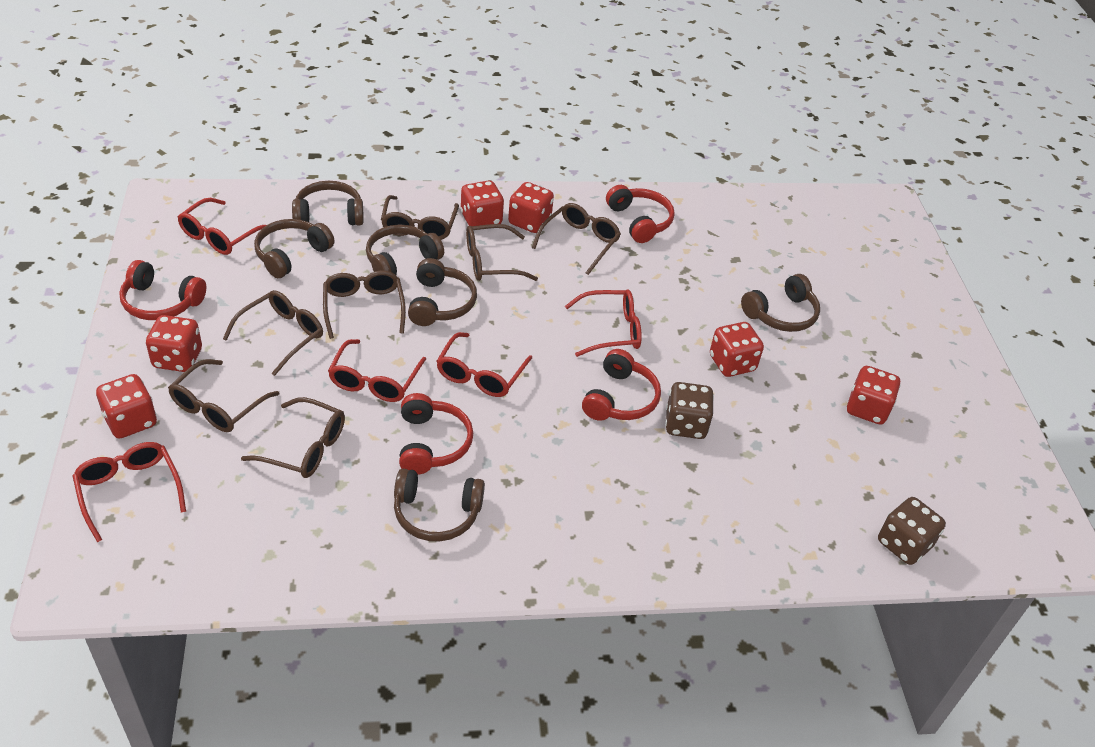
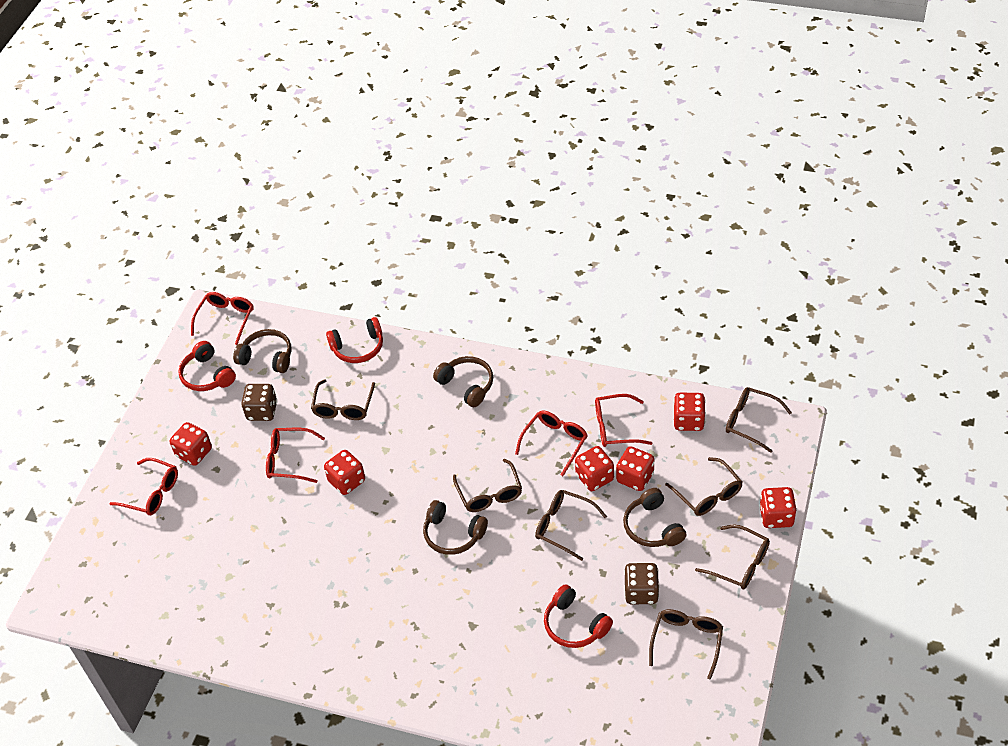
brown headphones: [254,219,335,278] [292,181,364,225] [366,225,444,275] [394,469,485,541] [408,258,477,326] [741,274,820,332] = 6 -> [233,329,291,373] [423,500,488,555] [433,356,493,407] [623,488,687,547] = 4
red headphones: [119,260,206,320] [399,393,473,475] [582,349,661,421] [606,185,675,243] = 4 -> [178,341,236,391] [326,317,383,363] [544,584,613,648] = 3

